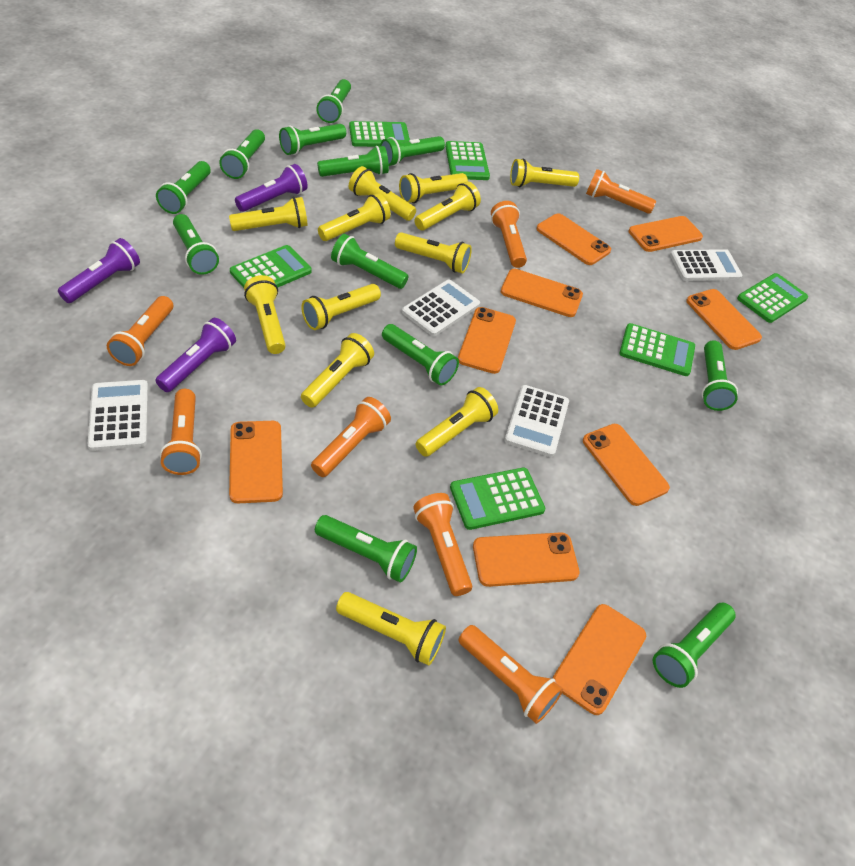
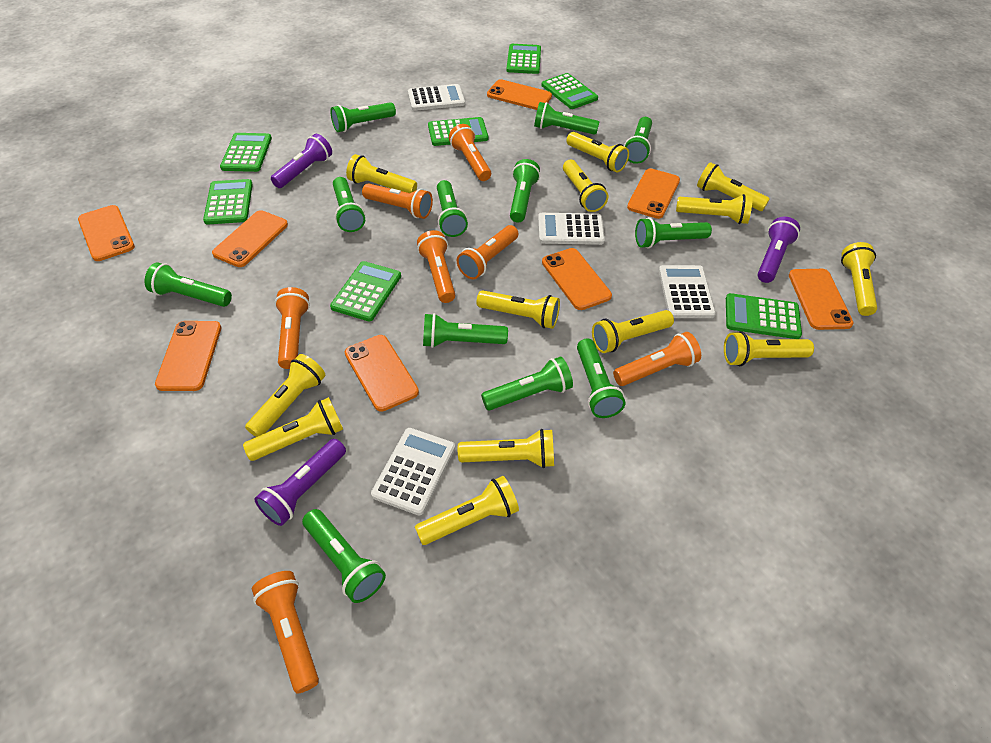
green calculator: [230,245,312,288] [349,121,410,147] [445,141,490,180] [450,468,545,530] [619,323,695,376] [737,273,808,323] = 6 -> [203,179,253,225] [220,133,272,172] [330,261,401,321] [428,117,488,146] [506,44,541,74] [542,73,598,109] [726,293,802,339] = 7
orange phone: [229,421,283,503] [458,307,516,374] [473,532,580,587] [501,269,583,317] [537,213,611,265] [553,604,646,715] [583,424,670,506] [629,216,703,252] [686,289,762,350] = 9 -> [78,205,135,261] [155,321,221,391] [212,210,288,267] [345,335,419,412] [487,79,552,110] [542,248,612,310] [627,168,680,219] [789,269,854,330] = 8
yellow flashlight: [229,197,307,231] [244,275,286,354] [301,284,381,330] [301,333,374,408] [318,193,391,241] [336,592,446,666] [349,166,416,221] [395,232,472,273] [399,173,468,203] [414,182,481,231] [416,387,498,457] [510,158,579,187] = 12 -> [243,397,343,461] [245,354,325,437] [346,154,417,193] [415,476,519,545] [458,429,554,468] [477,290,560,329] [563,160,608,212] [567,132,629,173] [592,310,674,353] [676,194,753,224] [697,162,770,211] [724,331,814,366] [841,242,877,316] = 13

